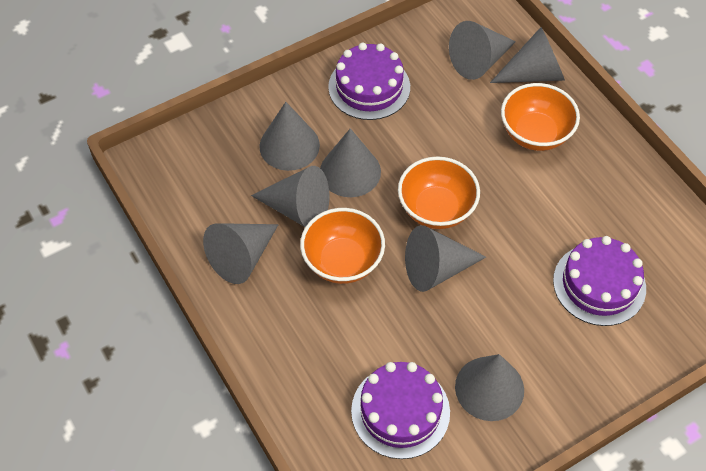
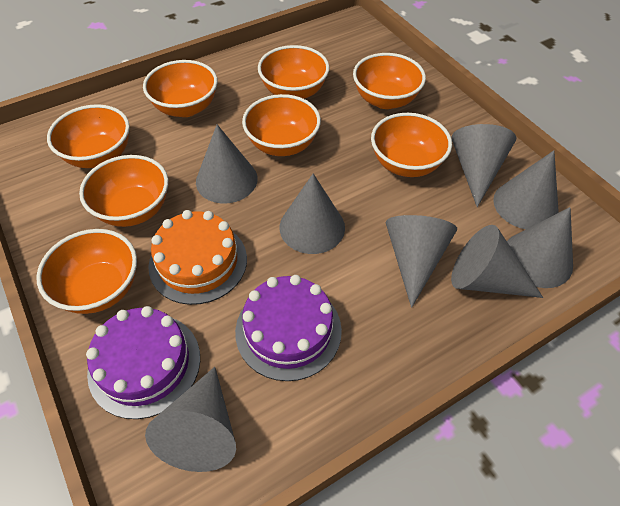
orange bowl: [300,208,385,284] [398,156,480,229] [501,83,580,151] = 3 -> [36,229,137,314] [47,104,130,168] [79,155,168,227] [143,60,218,117] [242,94,321,156] [258,45,329,99] [353,53,426,109] [371,113,452,177] = 8
orange cake: none = 0 -> [148,210,247,305] = 1
purple cake: [328,43,410,120] [351,362,450,459] [553,236,646,326] = 3 -> [86,306,200,419] [235,275,342,381] = 2

